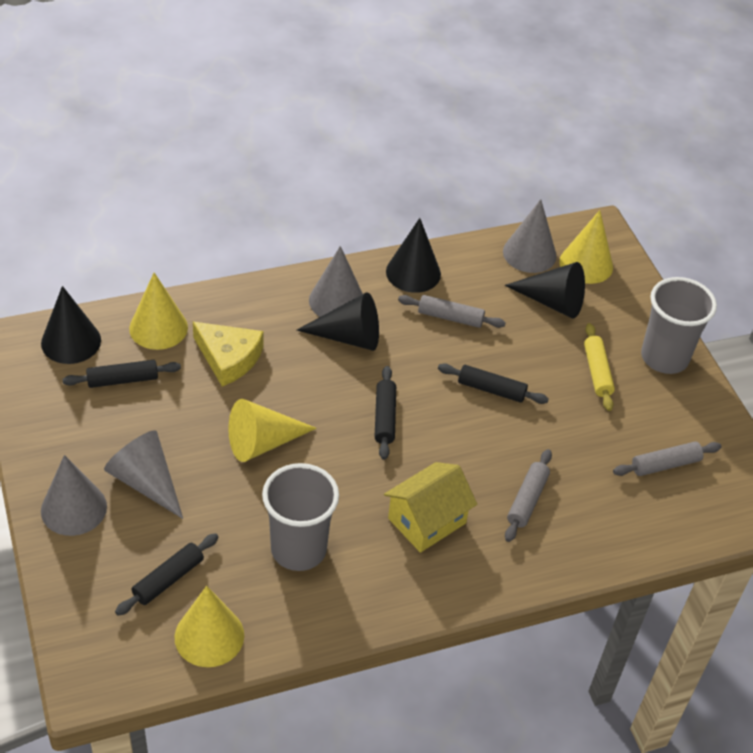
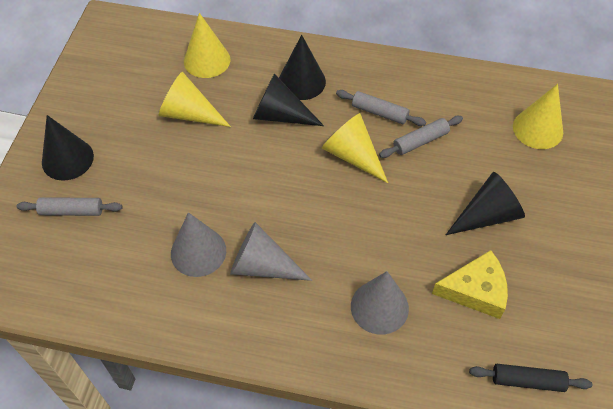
black rolling pin: [63,360,181,388] [115,533,219,616] [375,366,396,460] [438,363,549,404] = 4 -> [469,364,592,392] = 1
grey cone: [41,455,107,536] [104,430,183,519] [309,246,363,317] [503,199,557,273] = 4 -> [171,212,226,277] [230,222,312,281] [351,271,409,335] = 3
grey cup: [262,463,339,571] [641,277,717,374] = 2 -> none = 0
yellow house: [384,462,477,553] = 1 -> none = 0
yellow rolling pin: [584,323,615,411] = 1 -> none = 0

